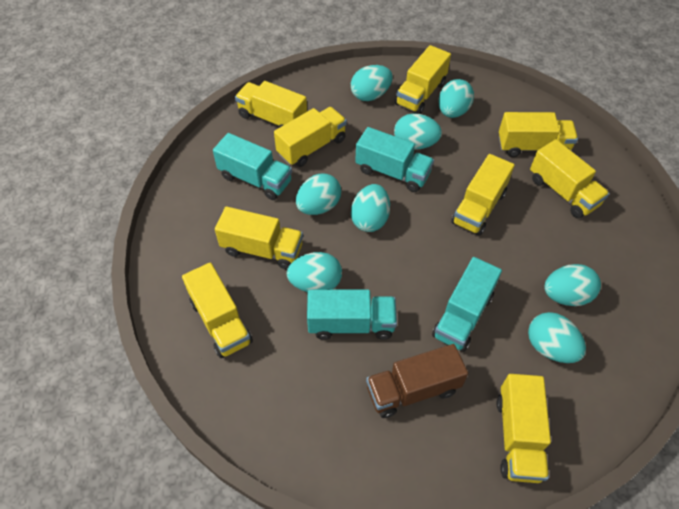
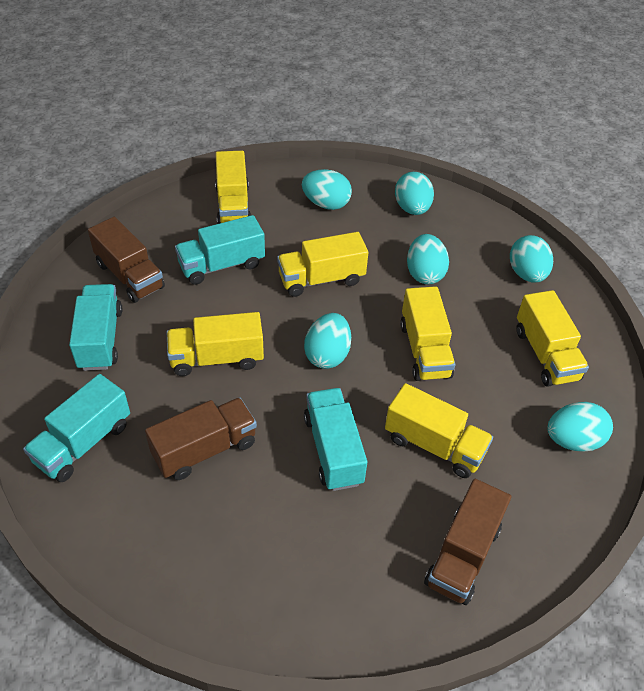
brown truck: [366,344,468,418] = 1 -> [88,217,165,303] [145,398,257,480] [424,479,511,605] = 3
turquoise egg: [287,252,342,292] [296,174,341,215] [351,65,393,101] [351,184,390,232] [394,113,442,150] [438,79,474,118] [528,312,586,363] [544,264,601,306] = 8 -> [302,169,352,210] [304,313,351,369] [395,172,434,215] [407,234,449,284] [510,235,553,283] [547,402,613,452] = 6
yellow truck: [182,262,253,358] [215,207,303,269] [235,81,307,128] [274,107,347,167] [395,45,451,114] [451,154,515,236] [496,374,551,483] [499,112,578,157] [530,139,610,218] = 9 -> [167,312,264,376] [215,151,251,224] [277,232,368,297] [385,383,493,478] [400,286,455,381] [516,290,589,387] = 6

